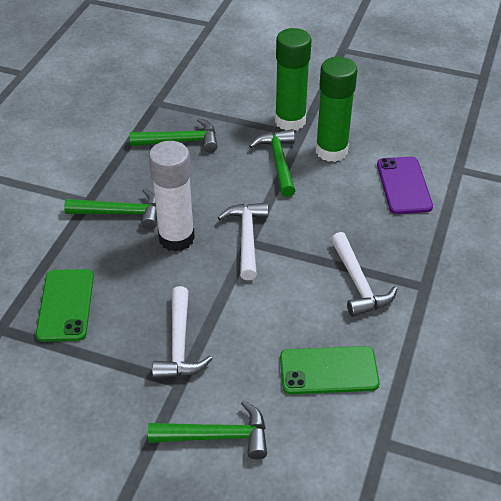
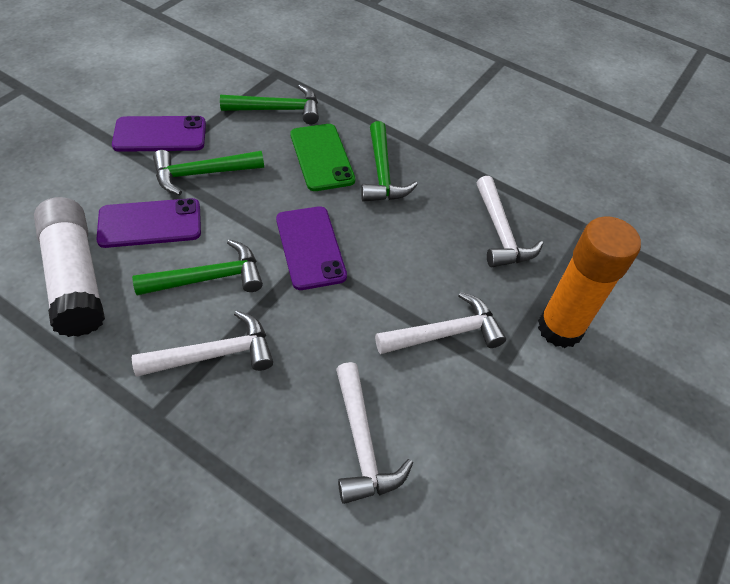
green glue stick: [275,28,311,130] [316,57,358,162] = 2 -> none = 0
green phone: [36,269,94,342] [280,346,379,394] = 2 -> [290,124,355,191] = 1
orange glue stick: none = 0 -> [538,216,641,348] = 1
purple phone: [377,157,433,214] = 1 -> [96,198,201,248] [112,116,206,152] [276,206,347,290] = 3
white hammer: [152,286,212,379] [218,202,268,280] [331,232,397,317] = 3 -> [132,310,273,377] [336,362,413,504] [375,292,506,354] [476,176,543,267] = 4

